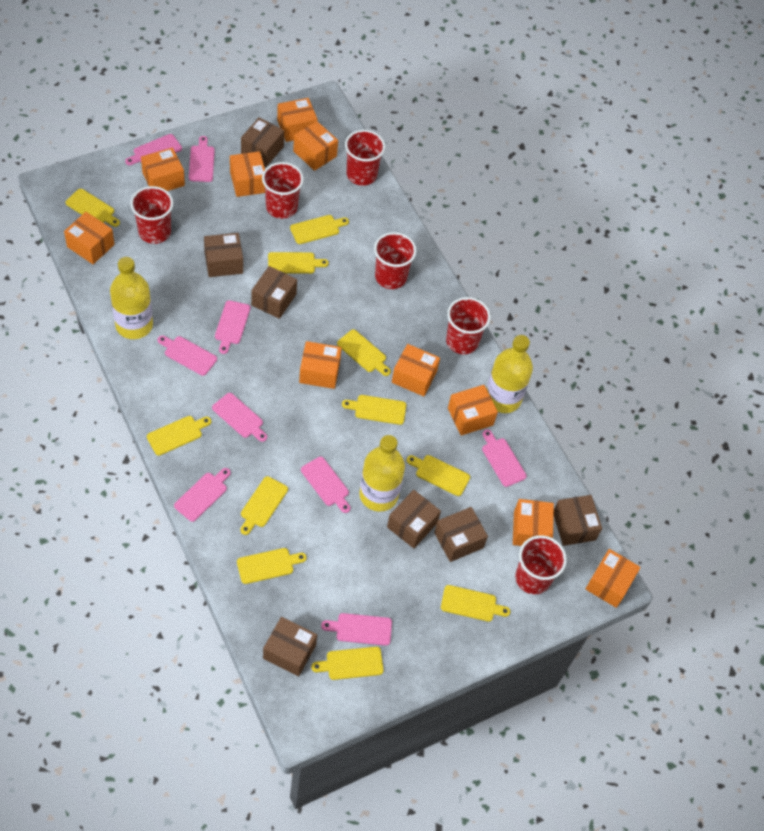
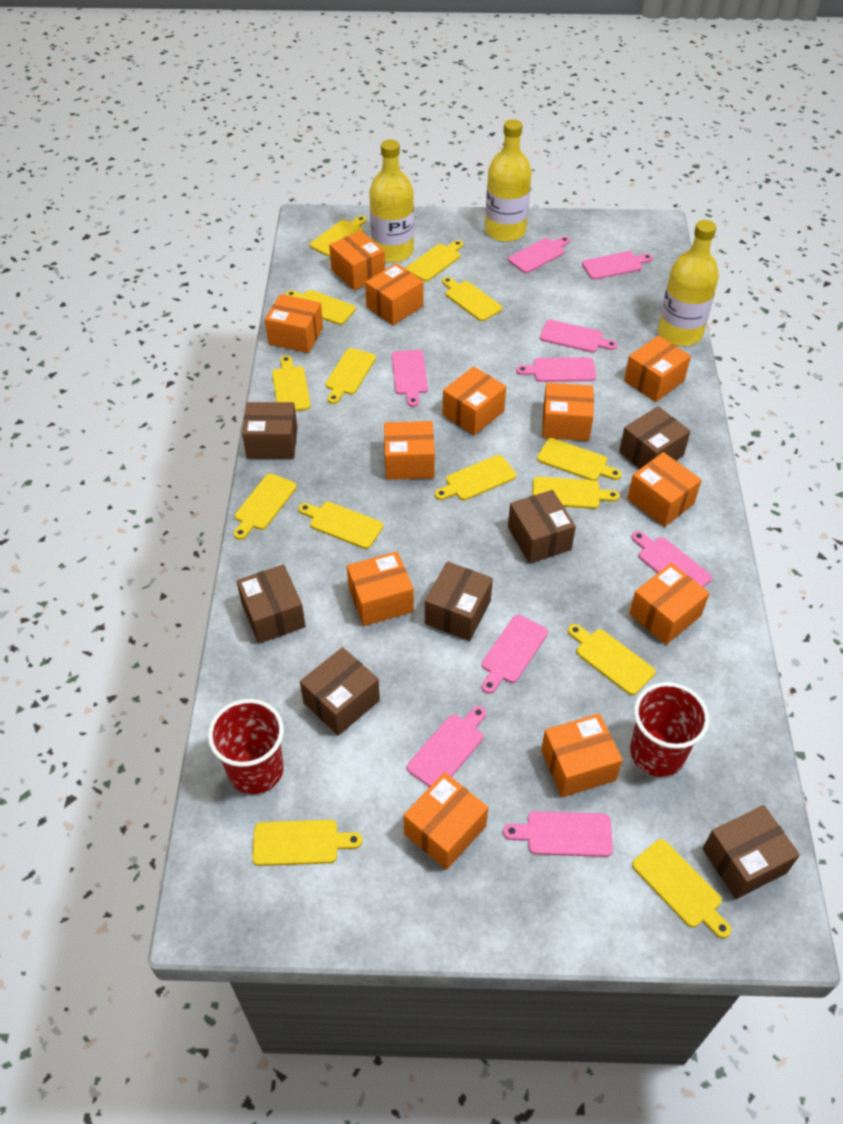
orange box: [64,212,115,264] [141,148,185,191] [230,151,265,197] [277,98,318,142] [293,121,338,171] [299,341,342,389] [392,344,440,396] [448,385,498,436] [513,499,554,546] [586,549,641,608] = 10 -> [265,294,323,353] [329,231,385,290] [347,551,414,626] [365,263,424,325] [384,421,435,480] [403,772,488,870] [443,366,506,435] [541,713,623,797] [542,383,594,441] [624,335,691,402] [627,452,702,527] [629,563,710,645] = 12
red cup: [130,186,173,244] [262,162,304,219] [345,130,385,186] [374,232,417,289] [446,297,491,354] [515,535,567,594] = 6 -> [208,699,284,794] [630,682,709,777] = 2
yellow cutting board: [65,189,120,227] [147,416,211,456] [237,548,306,584] [240,476,288,535] [268,252,329,274] [290,215,349,244] [311,647,384,680] [337,329,391,376] [342,395,406,425] [407,455,470,496] [441,585,510,622] = 11 -> [234,473,297,540] [252,820,362,866] [272,355,311,411] [286,290,356,325] [299,502,383,549] [310,216,366,256] [325,348,376,404] [406,240,463,282] [435,455,516,501] [442,277,502,321] [532,477,620,509] [537,438,622,481] [568,624,656,695] [632,839,731,938] = 14

